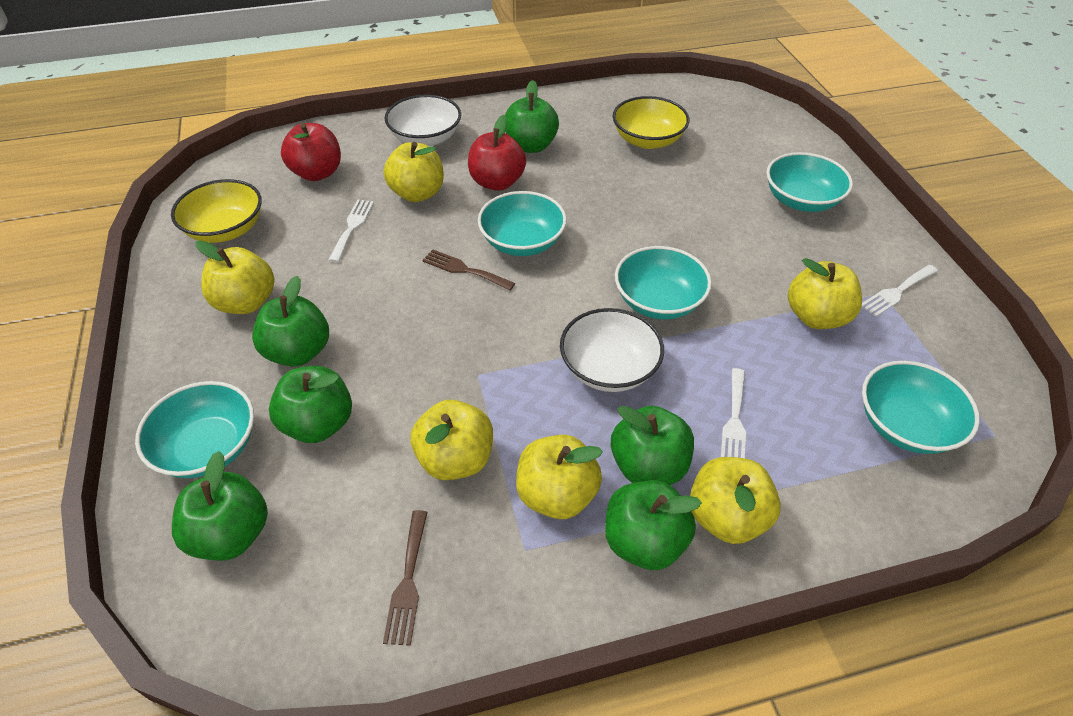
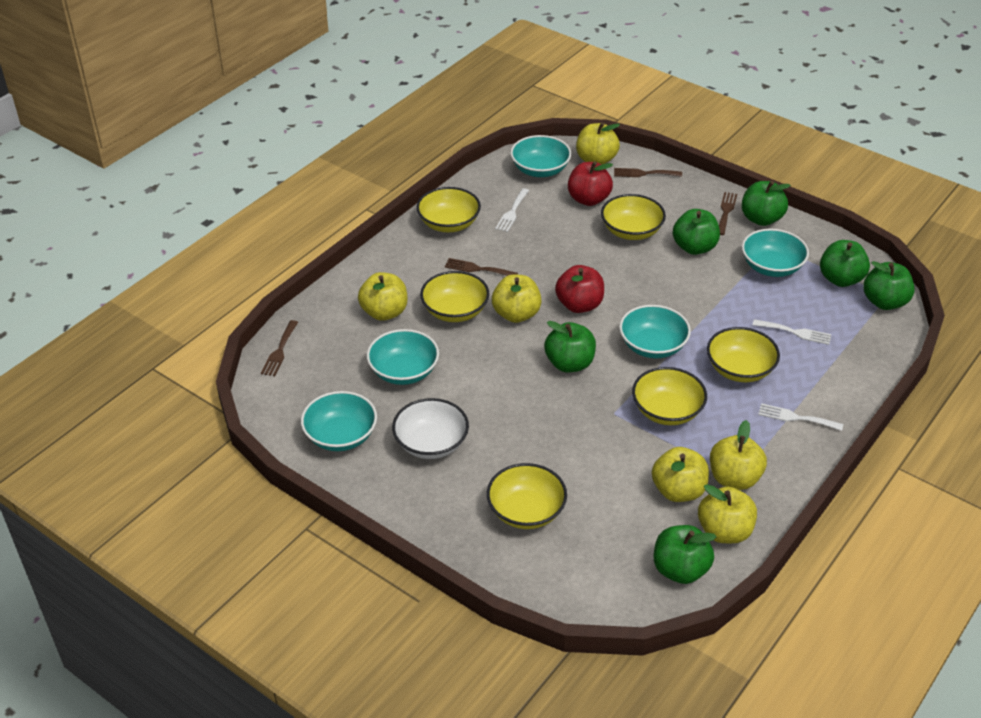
brown fork: [383,510,428,646] [422,249,515,291] = 2 -> [261,320,298,376] [445,258,518,276] [614,168,682,177] [719,192,737,235] = 4
white bowl: [384,95,461,147] [560,308,664,392] = 2 -> [392,398,469,459] = 1
yellow bowl: [171,179,262,243] [613,96,690,149] = 2 -> [417,187,481,232] [420,271,489,322] [487,463,567,529] [601,194,666,240] [632,367,707,425] [707,327,780,382] = 6

